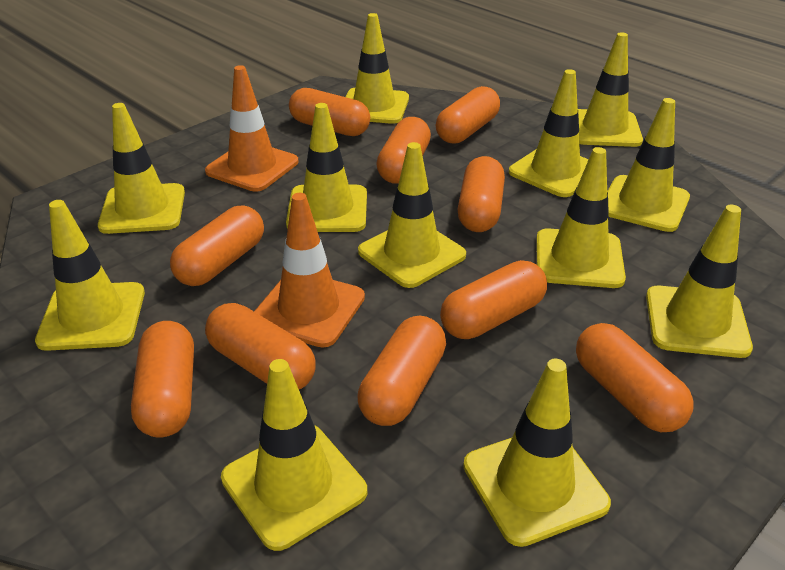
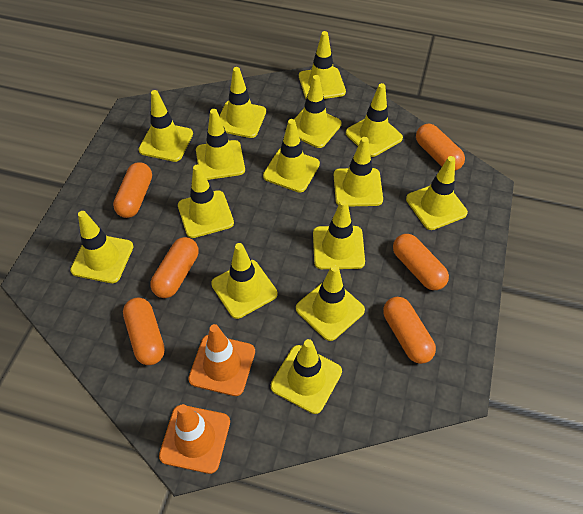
orange capsule: [131,321,194,438] [170,206,264,286] [205,303,316,389] [289,88,370,136] [358,316,446,426] [377,117,431,184] [436,86,500,144] [440,260,547,339] [458,156,505,232] [576,323,693,432] = 10 -> [113,162,152,218] [123,298,165,365] [150,237,199,298] [383,297,436,364] [393,234,449,290] [416,124,465,171] = 6
yellow traffic cone: [35,200,145,351] [98,103,185,234] [221,359,367,551] [286,103,367,232] [345,13,409,124] [358,142,466,288] [463,359,611,547] [509,69,589,197] [536,147,626,288] [578,32,643,147] [607,98,690,232] [646,205,753,358] = 12 -> [70,211,134,283] [138,90,193,162] [178,165,234,238] [196,109,245,180] [211,243,277,319] [219,67,266,138] [263,119,320,193] [271,339,342,414] [294,75,342,148] [296,265,365,341] [299,31,346,99] [313,200,365,269] [334,137,383,206] [346,83,403,157] [406,156,468,230] = 15

